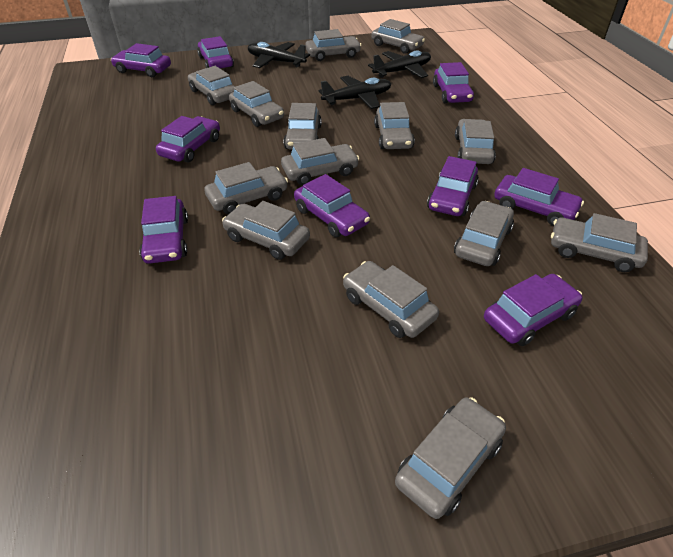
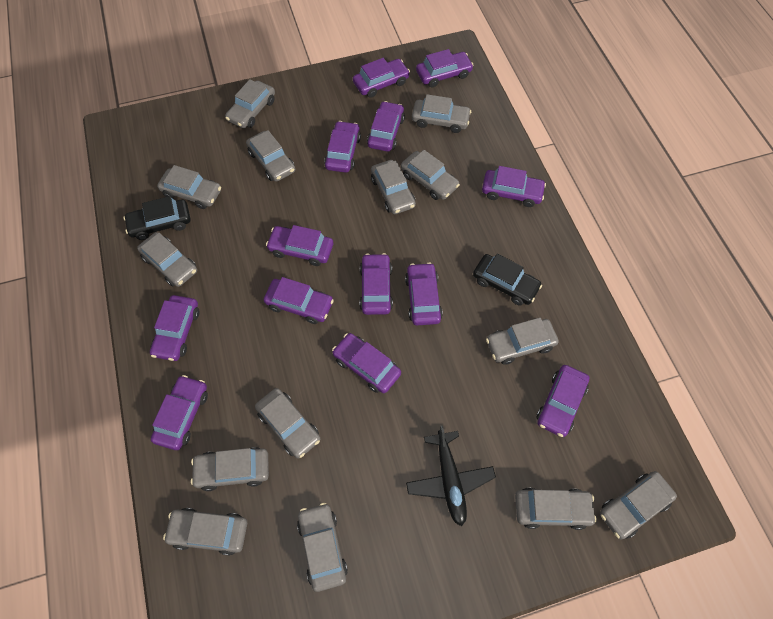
black car: none = 0 -> [123,196,190,240] [473,254,542,306] = 2
black plane: [248,42,310,68] [319,76,391,109] [368,51,431,78] = 3 -> [406,425,496,526] = 1
purple car: [111,43,171,77] [139,196,188,264] [156,116,220,162] [197,36,234,68] [294,174,370,237] [427,156,479,216] [433,62,474,103] [484,274,582,346] [494,168,584,226] = 9 -> [150,295,199,361] [151,375,208,450] [264,277,334,324] [266,225,333,266] [324,121,361,173] [332,333,401,393] [353,58,410,98] [360,253,393,315] [367,101,405,152] [405,263,443,325] [416,49,474,87] [482,166,546,207] [536,365,590,437] = 13

